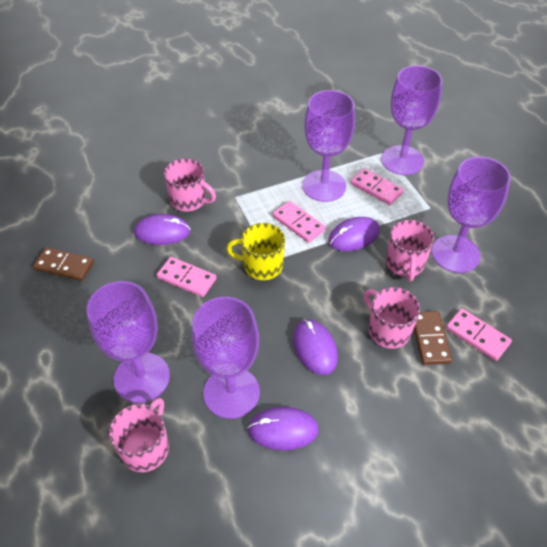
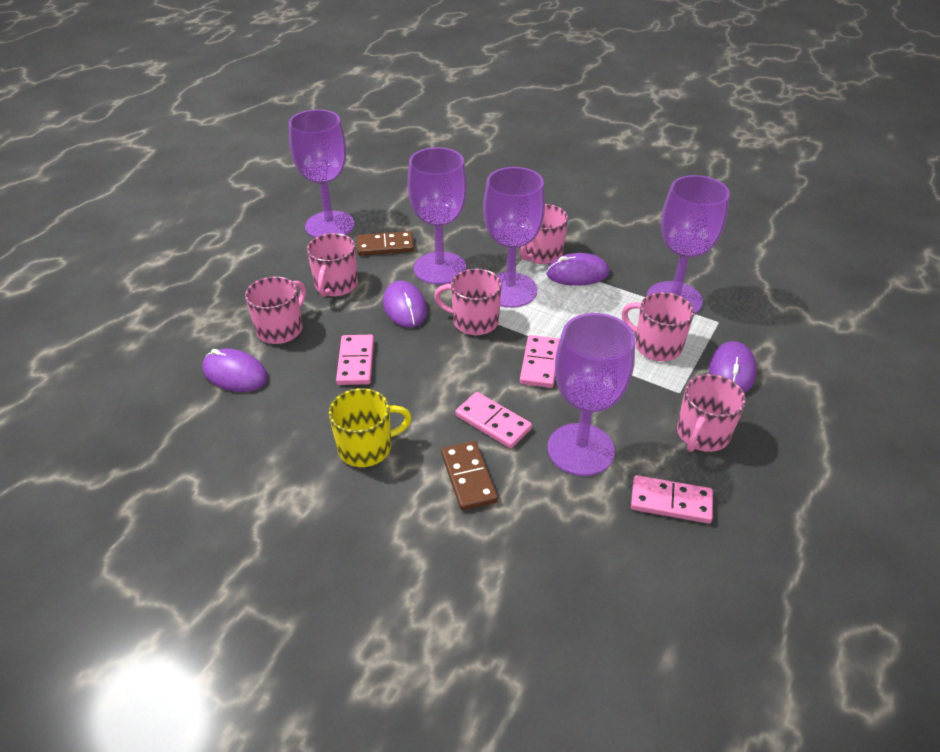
pink mug: [109,398,169,472] [164,158,216,212] [364,287,420,349] [386,220,434,281] = 4 -> [245,276,306,344] [307,233,358,297] [434,268,502,335] [520,204,568,264] [622,292,694,361] [677,374,746,452] = 6

